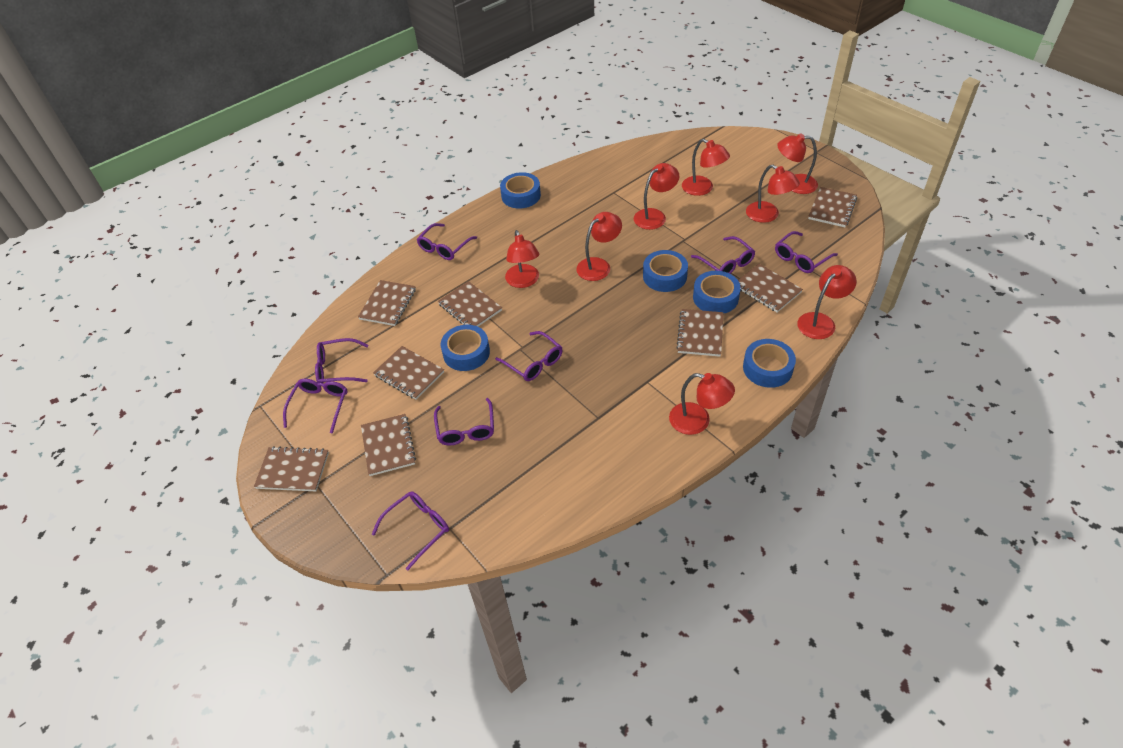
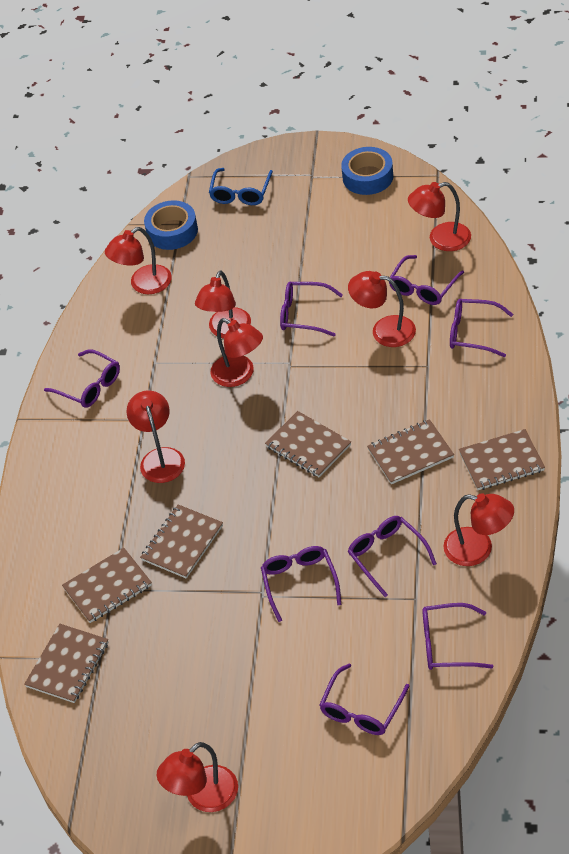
blue glasses: none = 0 -> [209,168,273,205] = 1
blue tape: [440,325,490,371] [500,172,541,209] [643,250,688,292] [693,271,741,314] [743,339,796,388] = 5 -> [144,200,198,250] [341,147,393,195] = 2
brown notebook: [254,446,329,491] [358,280,416,326] [361,414,416,476] [373,346,444,400] [438,281,502,327] [676,309,723,357] [738,264,803,312] [808,187,857,227] = 8 -> [24,624,108,703] [62,548,152,623] [140,505,223,579] [265,411,351,477] [367,419,454,484] [459,429,545,490] = 6

